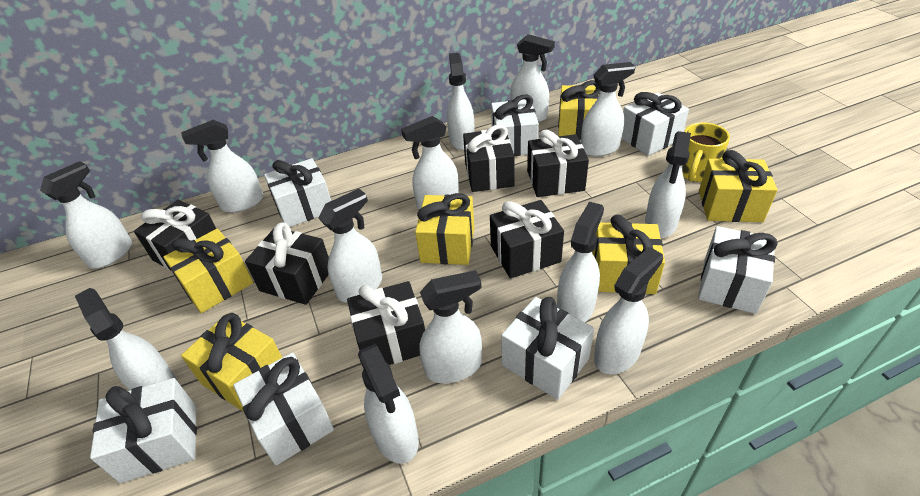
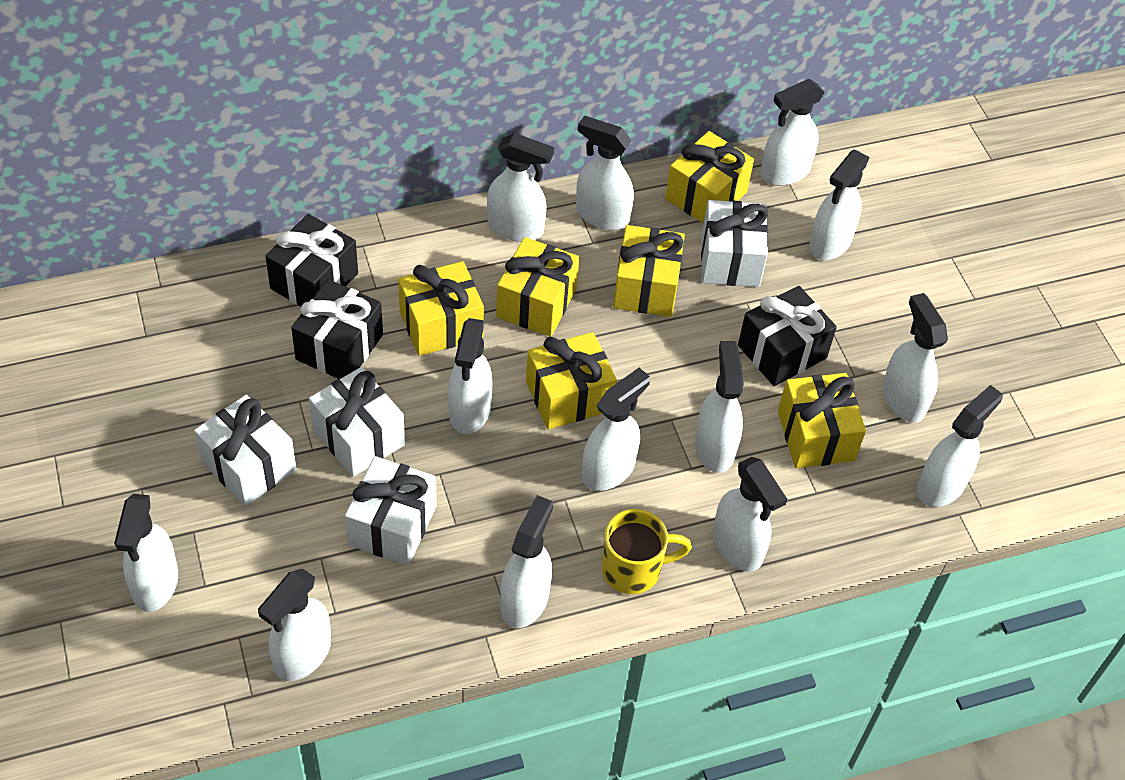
black gift: [134,200,216,271] [245,222,329,305] [347,281,425,365] [463,125,515,192] [490,200,564,278] [527,129,589,197] = 6 -> [265,214,358,306] [291,279,383,379] [738,286,837,386] = 3
white gift: [90,378,197,483] [233,352,334,465] [264,158,331,227] [491,95,539,156] [501,297,594,400] [621,92,689,156] [698,226,778,314] = 7 -> [194,395,297,507] [309,367,405,477] [345,456,437,565] [701,200,768,287] = 4

